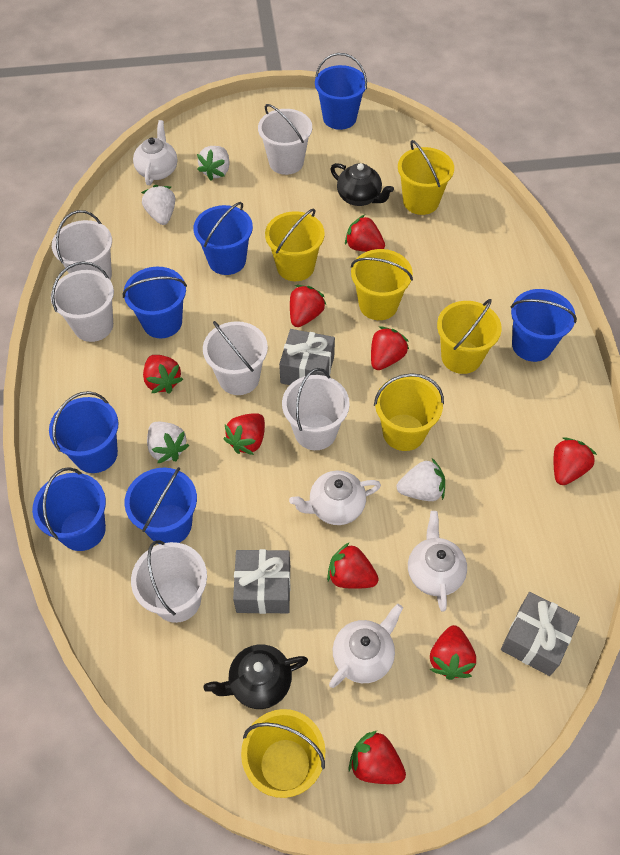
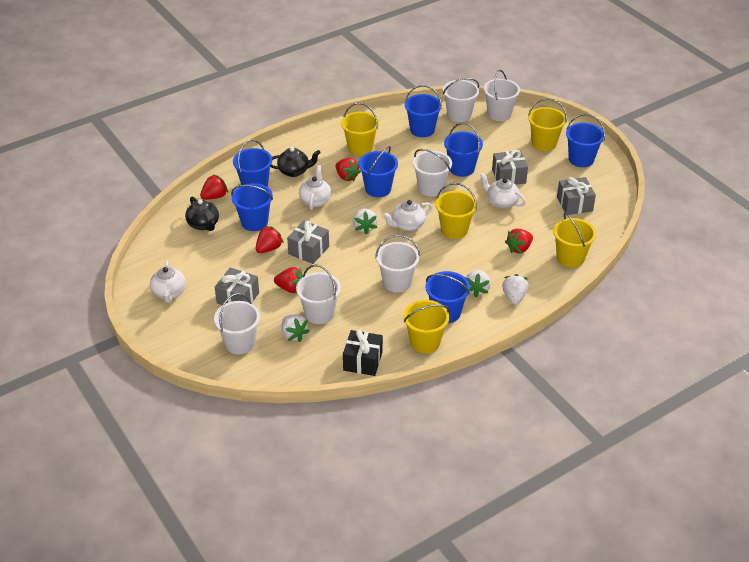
black gift: none = 0 -> [343,330,383,376] = 1
grey gift: [233,549,291,614] [279,329,335,385] [501,592,580,676] = 3 -> [215,268,259,305] [287,221,329,264] [492,150,528,185] [557,177,596,215] = 4
red strawberry: [143,355,183,394] [223,413,265,455] [290,285,326,327] [327,542,379,589] [345,215,385,252] [349,731,406,784] [371,327,409,370] [430,625,476,680] [554,437,597,485] = 9 -> [200,174,228,200] [256,226,284,253] [274,267,303,293] [336,158,361,181] [505,229,533,253] = 5
yellow bucket: [241,709,325,798] [265,208,325,281] [351,249,413,320] [374,373,444,451] [398,140,454,215] [437,299,502,374] = 6 -> [341,103,379,156] [404,300,449,353] [436,183,477,239] [528,98,567,151] [553,212,596,267] = 5

